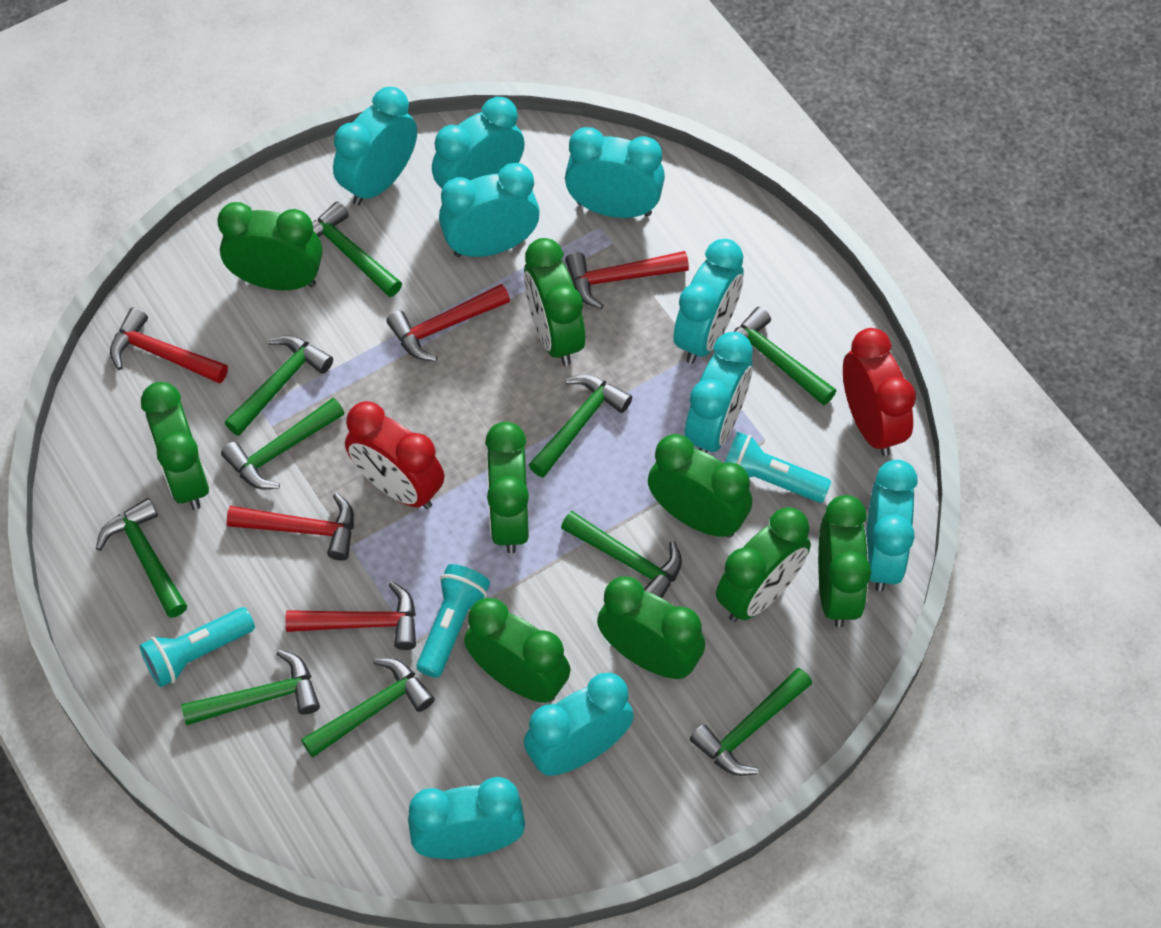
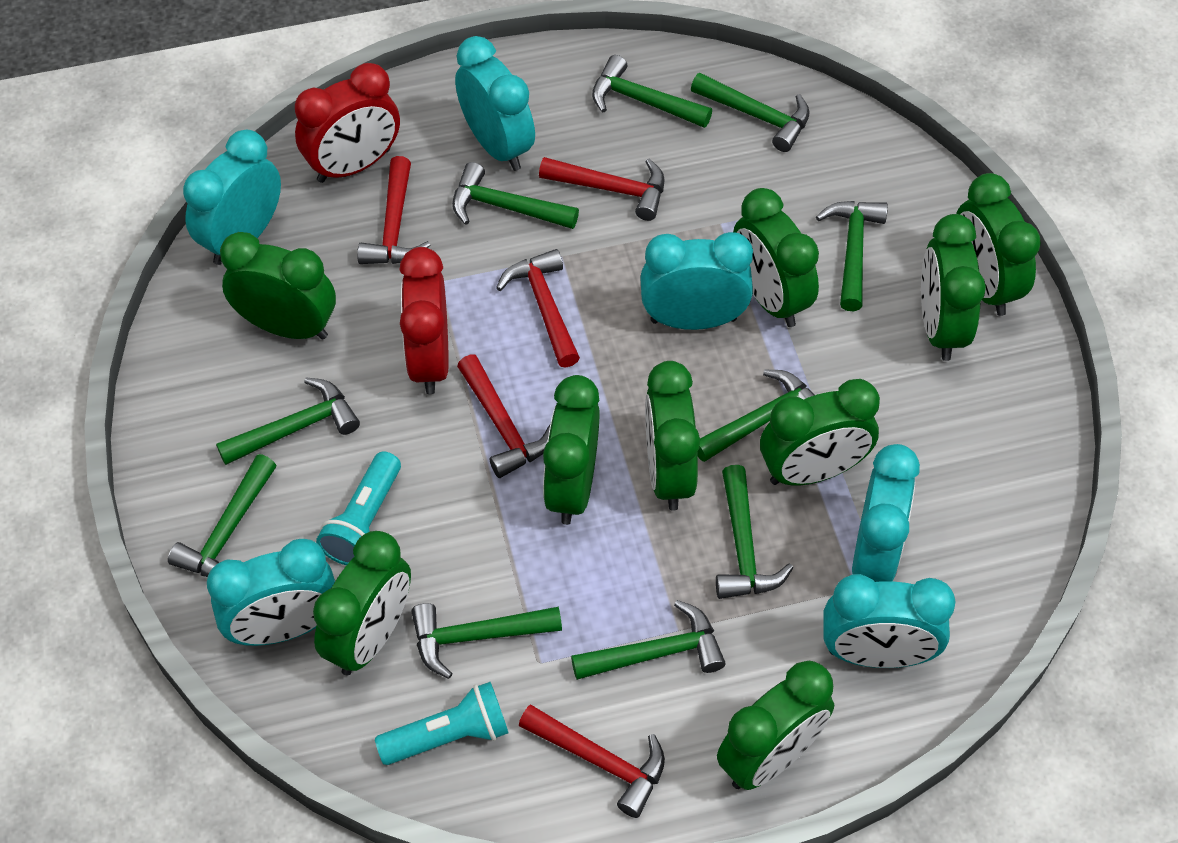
turquoise clock: [333,87,417,205] [408,777,525,859] [432,97,525,189] [439,163,540,257] [524,673,634,776] [565,127,665,218] [674,239,744,364] [685,332,753,453] [866,460,918,592] = 9 -> [183,130,281,265] [207,539,335,646] [455,36,535,171] [640,232,753,330] [823,574,955,668] [852,444,920,582] = 6
turquoise flashlight: [140,607,255,687] [417,564,490,678] [725,432,831,503] = 3 -> [316,451,401,565] [375,682,509,765] = 2

